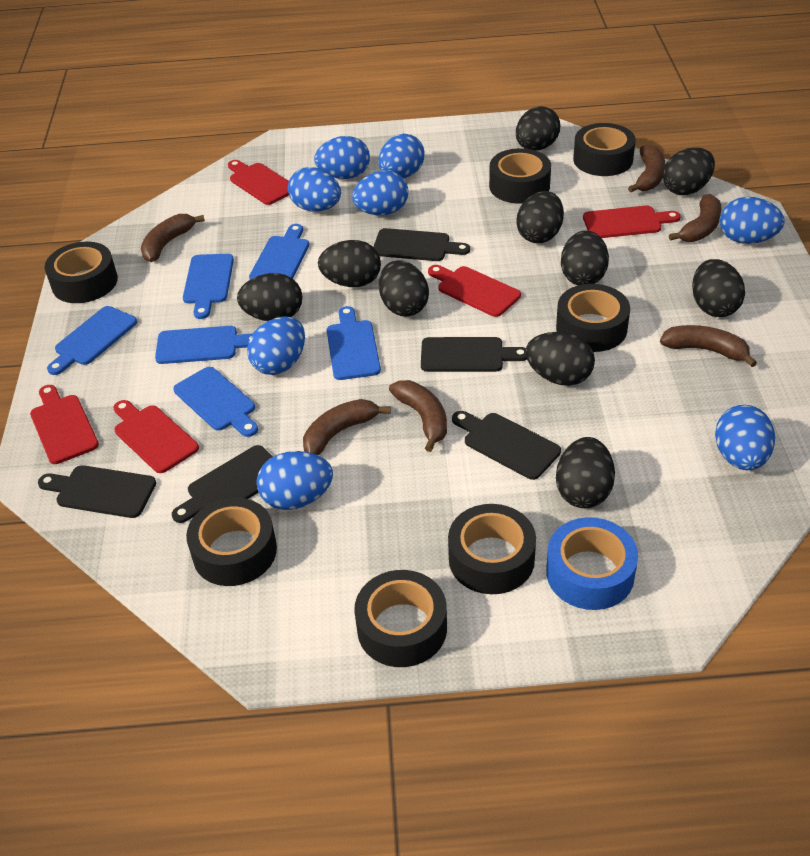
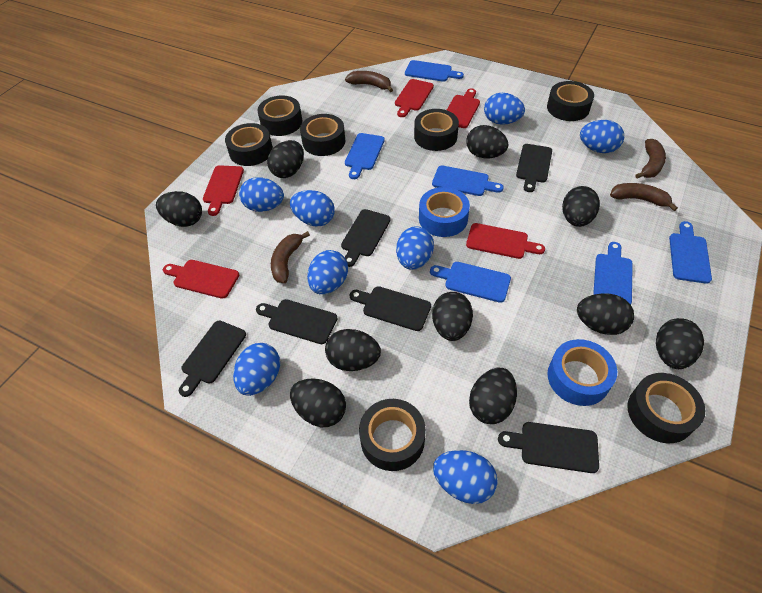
black cutting board: [38,465,156,518] [172,445,273,523] [373,228,470,261] [421,337,527,372] [452,411,561,480] = 5 -> [179,320,246,397] [256,299,338,344] [341,209,391,267] [350,286,431,331] [498,422,599,473] [516,144,552,192] = 6
blue tape: [546,517,638,610] = 1 -> [419,187,470,237] [547,339,617,406] = 2
brown banana: [141,214,205,262] [303,399,391,455] [389,380,447,452] [628,144,665,192] [660,325,757,367] [669,194,722,242] = 6 -> [271,231,310,283] [345,71,393,92] [610,183,678,211] [635,139,666,178] = 4

